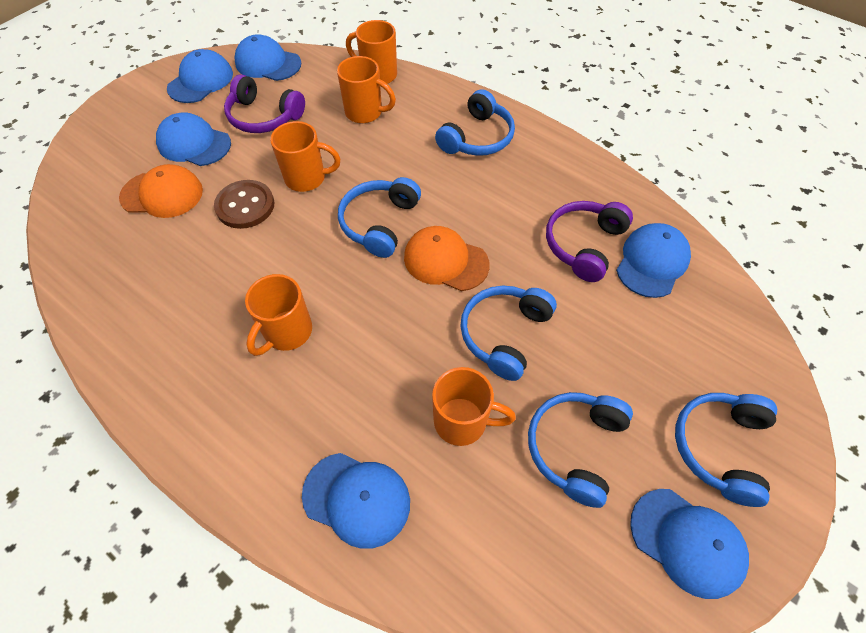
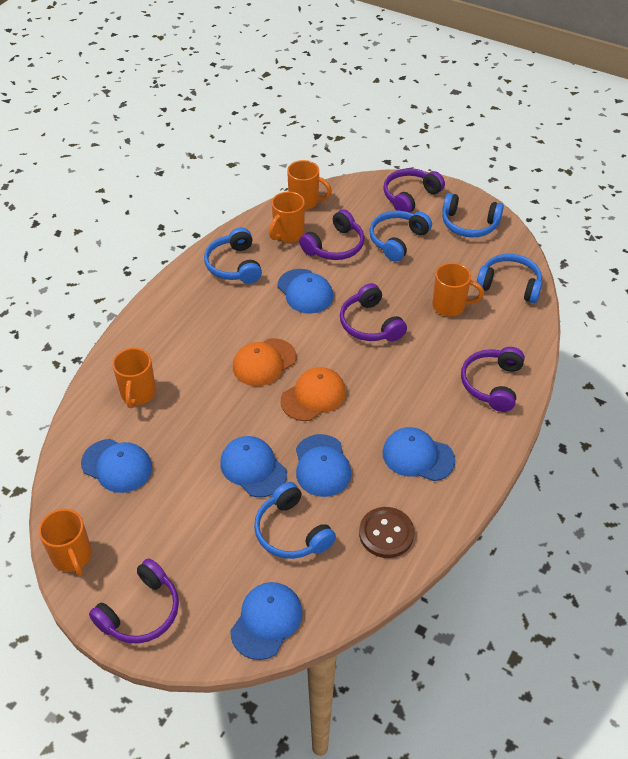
purple headphones: [224,74,305,133] [546,201,633,282] = 2 -> [89,558,179,644] [299,209,364,260] [340,283,407,341] [383,168,445,213] [461,347,525,412] = 5

